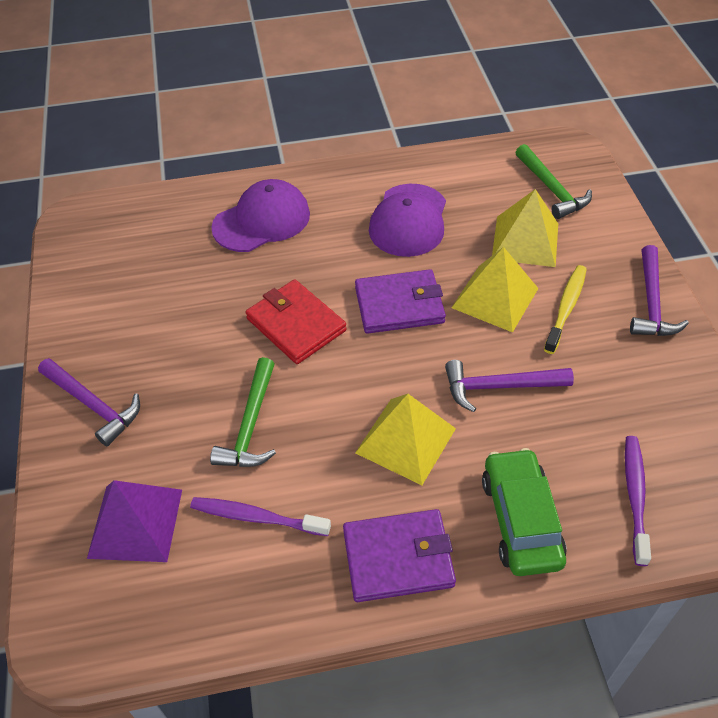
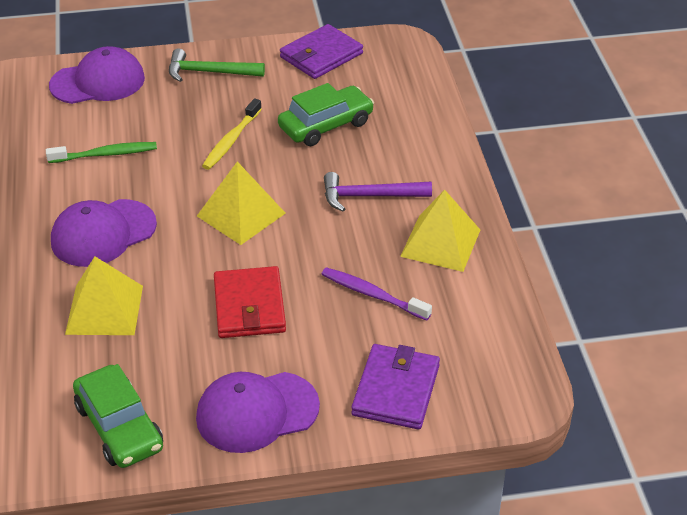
green car: [482,448,567,576] = 1 -> [73,364,163,468] [278,83,374,146] = 2
green hammer: [210,357,276,467] [515,144,592,219] = 2 -> [169,48,265,82] = 1
green toothbrush: none = 0 -> [46,142,157,163] = 1
purple cap: [211,179,310,252] [369,184,446,257] = 2 -> [49,46,145,104] [51,199,157,267] [196,372,320,453] = 3
purple hammer: [38,358,140,446] [445,360,574,412] [630,245,689,336] = 3 -> [324,172,432,212] = 1
purple pyramid: [87,480,182,562] = 1 -> none = 0
purple toothbrush: [190,497,331,536] [625,436,651,566] = 2 -> [322,267,432,321] = 1

